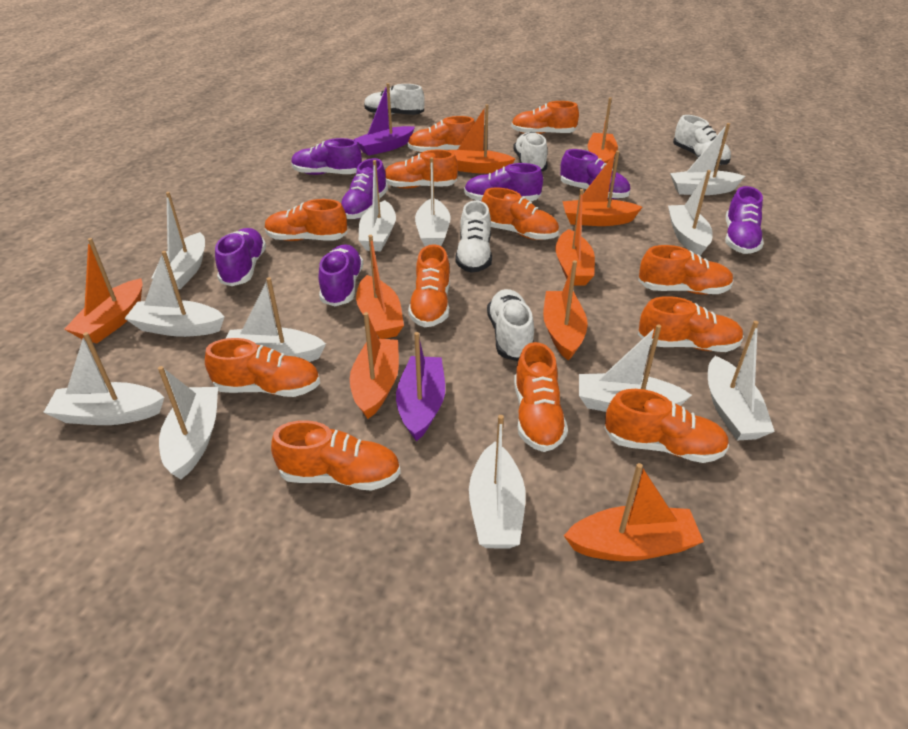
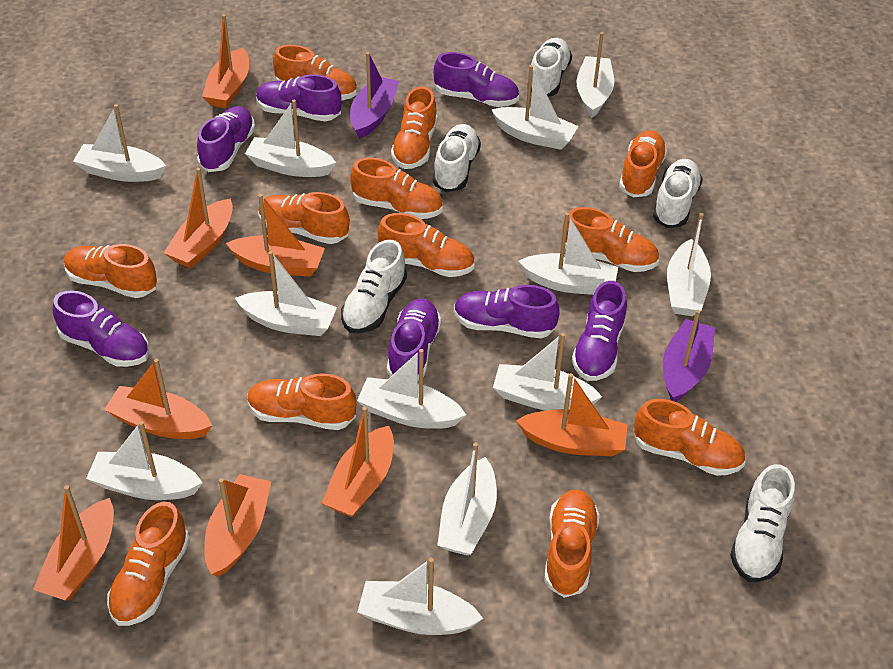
orange boat: [64,238,143,343] [350,312,399,419] [356,235,404,339] [448,104,516,174] [543,260,588,361] [556,189,595,286] [563,151,643,226] [564,463,704,561] [588,97,618,163] = 9 -> [33,485,114,601] [104,359,212,439] [164,168,233,268] [202,14,249,108] [204,474,271,577] [226,194,325,277] [322,407,394,517] [516,373,628,456] = 8

